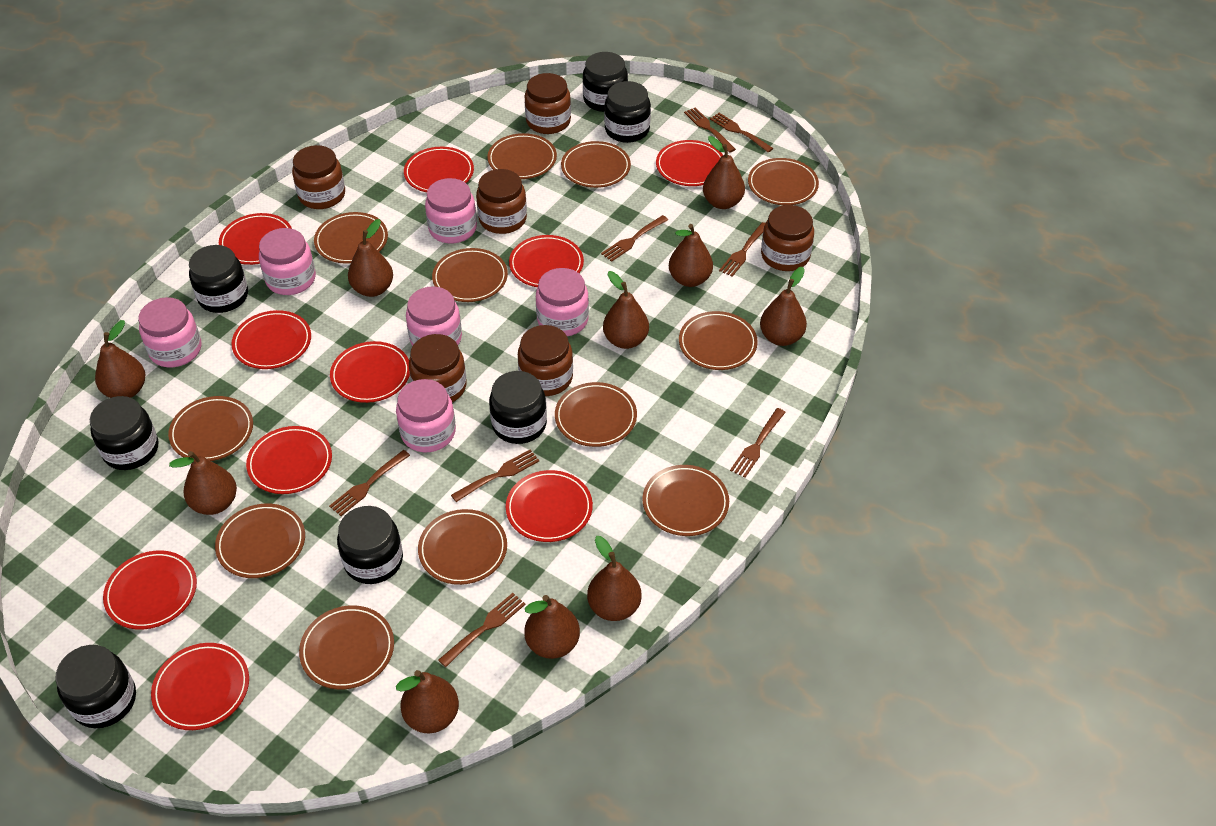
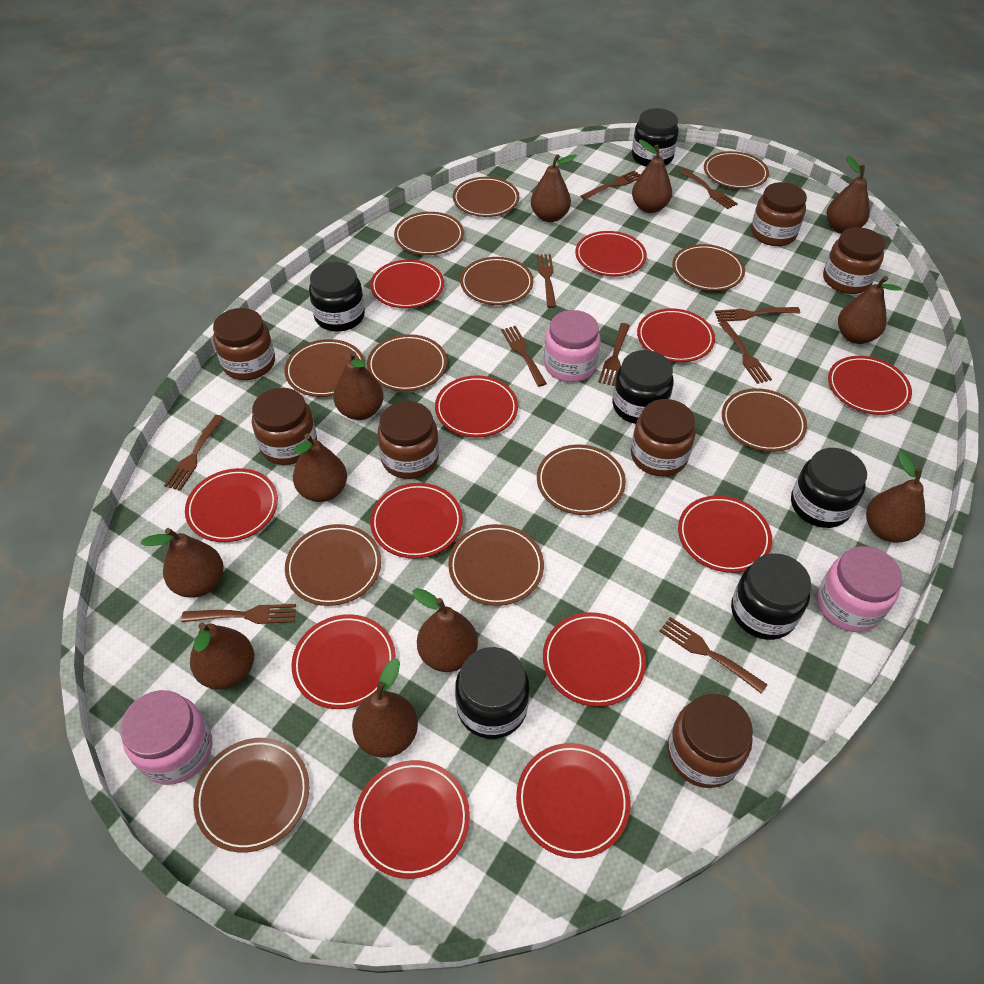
black jar: [55,645,136,728] [90,396,158,470] [189,245,248,313] [337,506,403,584] [489,371,547,444] [583,52,628,112] [604,81,651,143] = 7 -> [309,262,365,332] [455,647,529,739] [612,350,674,424] [632,108,679,167] [731,553,811,640] [791,448,867,528] = 6
brown fork: [329,450,410,516] [438,593,526,667] [451,450,539,502] [601,215,668,262] [684,107,736,153] [710,113,773,152] [719,222,765,277] [730,408,786,478] = 8 -> [164,415,224,491] [181,604,296,624] [501,326,547,387] [536,254,556,308] [581,170,640,200] [598,323,630,386] [659,617,768,694] [679,169,738,209] [715,307,800,322] [719,321,772,384] = 10
brown jar: [292,145,345,209] [409,334,467,402] [476,169,527,234] [518,325,573,396] [524,73,571,134] [761,205,814,271] = 6 -> [213,308,275,380] [252,388,317,465] [377,401,439,479] [631,399,696,477] [667,694,753,788] [751,182,807,246] [823,227,885,294] = 7
brown pear: [95,320,146,398] [169,451,237,515] [348,219,393,297] [396,670,459,733] [524,595,580,659] [587,536,642,621] [603,271,649,349] [669,224,713,287] [703,136,745,209] [760,267,807,346] = 10 -> [141,528,224,598] [190,623,254,690] [293,433,347,502] [333,351,384,420] [352,658,418,758] [412,588,478,672] [531,154,577,222] [632,140,672,213] [827,156,870,233] [838,276,902,344] [866,451,925,543] = 11
pink jar: [138,297,202,367] [259,228,316,295] [396,379,456,452] [406,286,462,346] [425,178,477,243] [536,268,589,336] = 6 -> [120,690,212,785] [544,310,601,382] [817,546,902,632] = 3
red plate: [103,551,197,629] [151,643,249,730] [219,213,292,265] [231,310,311,369] [246,426,332,494] [330,341,410,403] [404,147,474,192] [506,470,593,542] [509,235,584,287] [656,140,723,186] = 10 -> [185,468,278,542] [291,614,396,709] [354,760,470,879] [370,260,444,308] [370,483,463,559] [435,375,518,438] [516,743,630,859] [543,612,646,707] [575,231,647,276] [637,308,715,362] [678,495,772,573] [828,356,912,415] = 12

